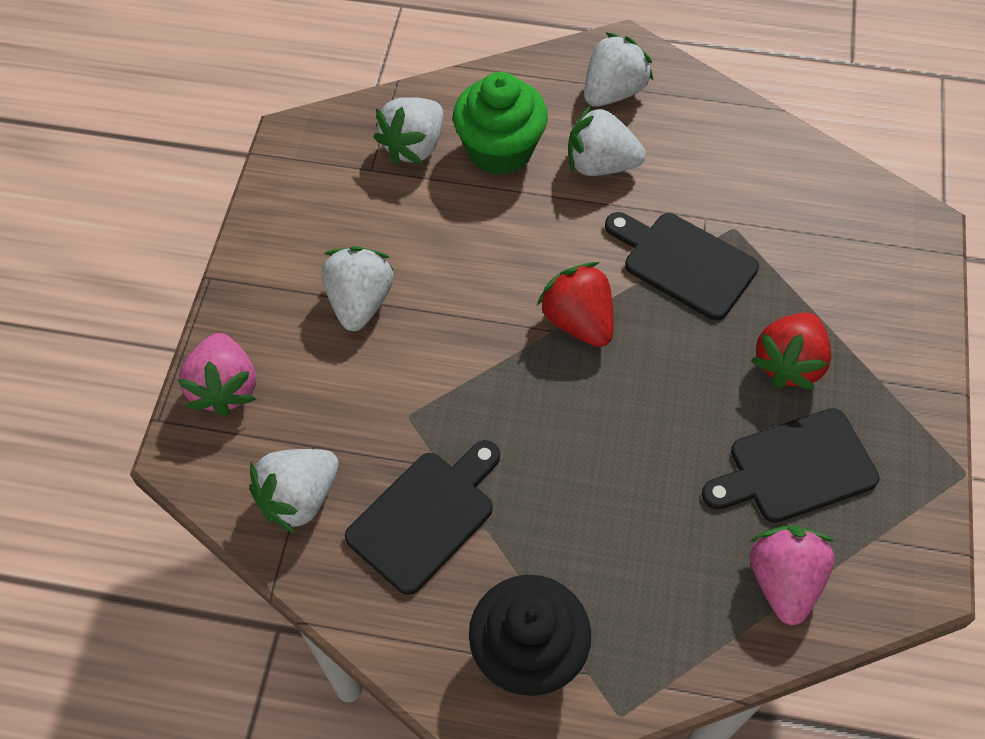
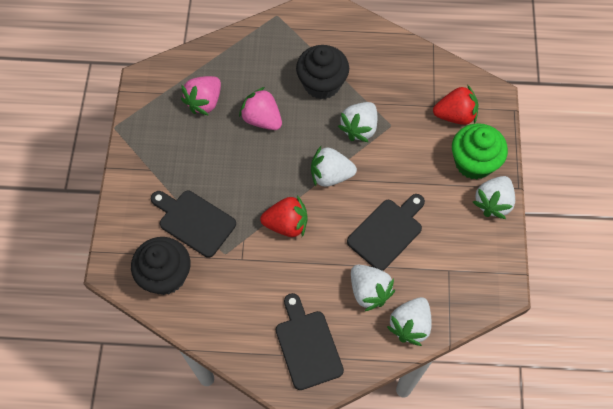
black cupcake: [469,575,591,696] = 1 -> [131,237,191,295] [296,45,349,99] = 2

